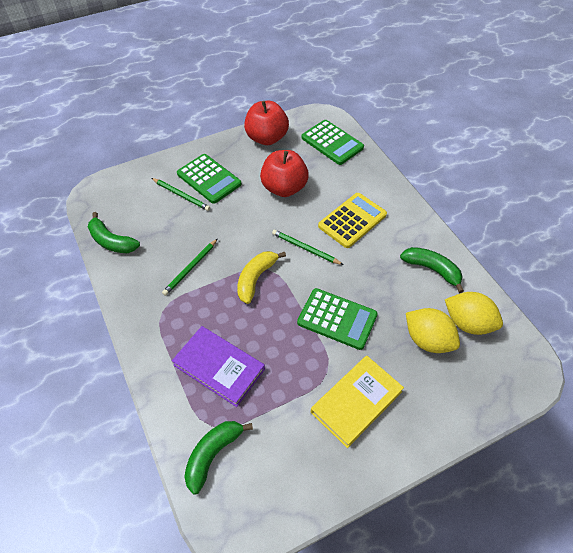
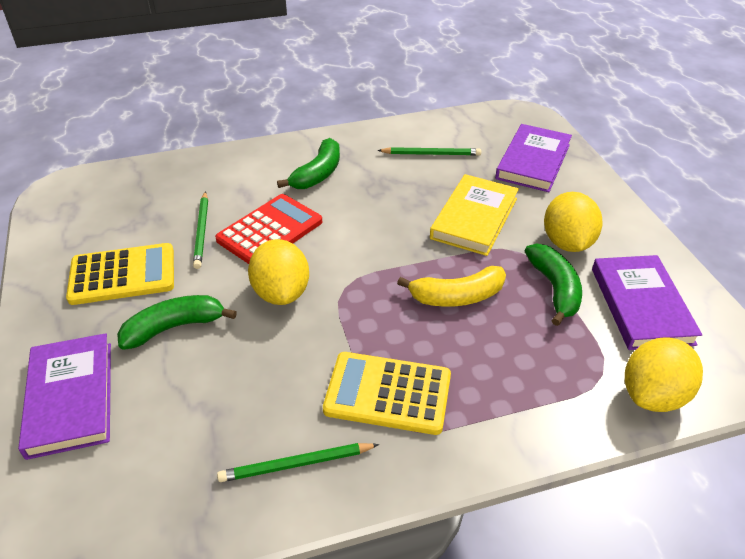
green calculator: [177,154,242,204] [297,288,378,350] [301,120,364,165] = 3 -> none = 0
purple book: [172,326,265,407] = 1 -> [18,333,111,460] [495,124,572,192] [592,255,702,350] = 3
red apple: [244,101,289,145] [260,150,309,197] = 2 -> none = 0
red calculator: none = 0 -> [215,194,322,264] = 1
yellow calculator: [318,193,387,248] = 1 -> [66,243,174,305] [323,352,451,435] = 2
yellow lemon: [406,308,460,353] [445,292,503,335] = 2 -> [248,239,309,305] [544,192,602,252] [625,337,703,412] = 3

